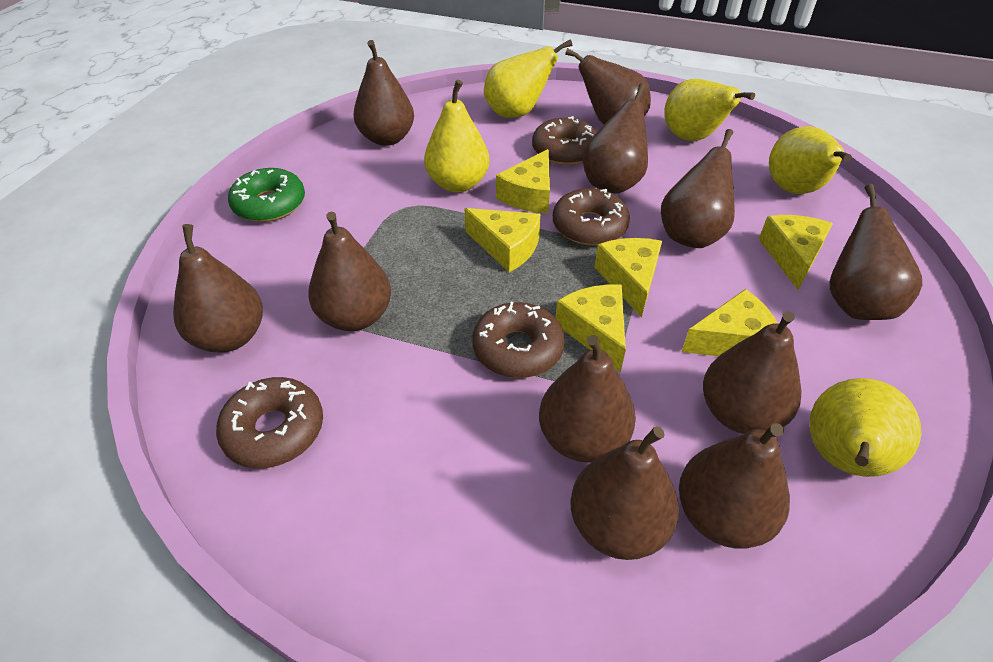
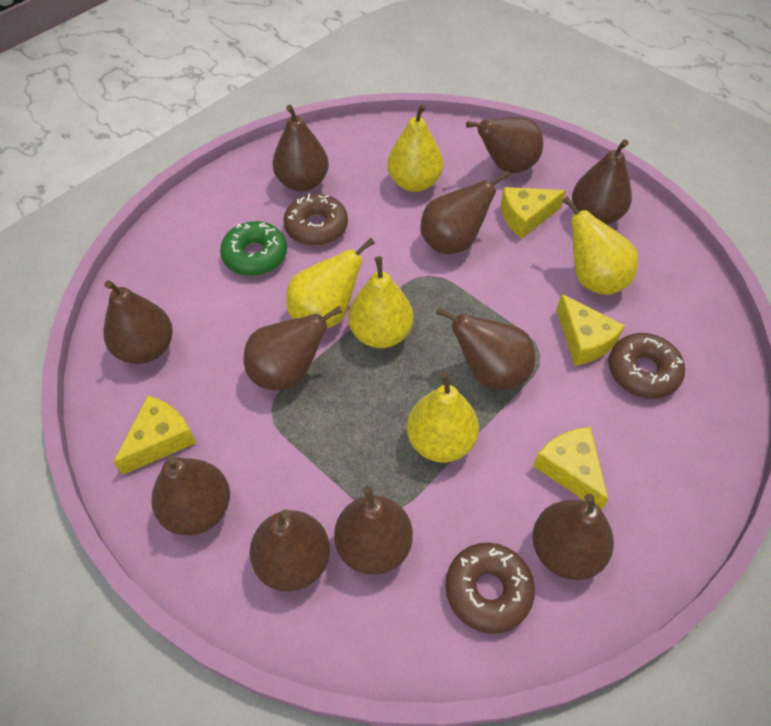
brown donut: [216,377,323,468] [472,302,565,378] [532,116,597,165] [553,188,630,245] = 4 -> [283,194,348,246] [445,543,535,634] [608,333,685,399] = 3
yellow cheese: [464,208,541,272] [496,149,550,213] [555,285,626,373] [594,238,662,318] [682,289,778,356] [758,215,833,290] = 6 -> [114,396,196,475] [501,187,566,239] [533,427,609,510] [556,294,625,366] = 4

